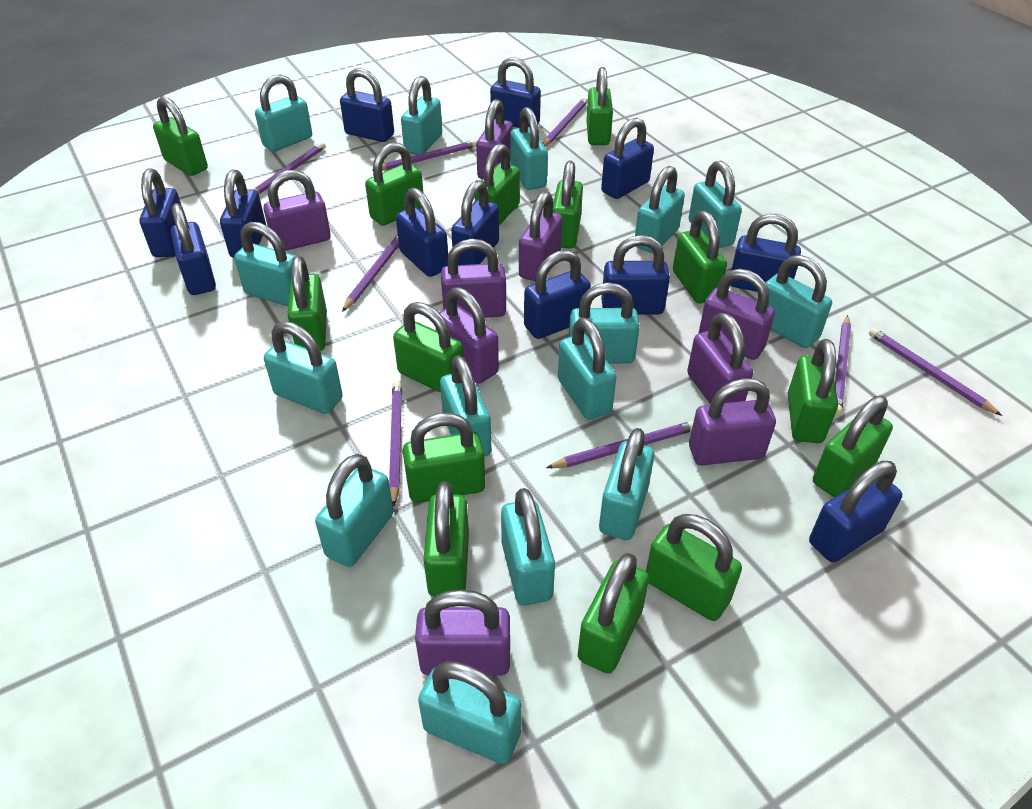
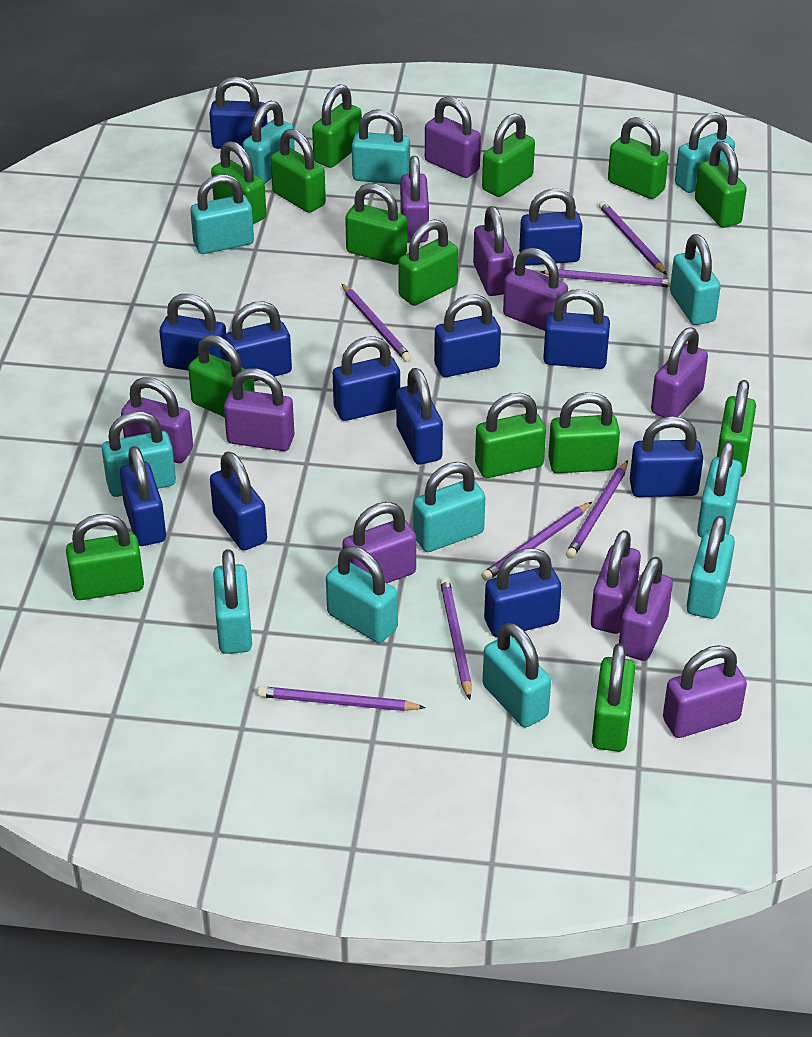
purple padlock: [264,170,331,251] [415,590,510,676] [436,287,499,383] [441,239,506,318] [476,99,513,179] [519,191,563,281] [687,313,753,403] [689,378,776,465] [698,269,775,360] = 9 -> [121,377,193,463] [224,368,295,451] [342,502,416,583] [400,156,429,243] [425,96,481,178] [473,206,514,296] [503,248,568,331] [591,530,641,634] [619,557,673,661] [651,328,708,418] [663,645,747,738] = 11
purple pencil: [253,142,326,194] [342,234,399,312] [382,140,477,171] [389,381,402,507] [543,97,588,146] [546,421,694,468] [835,315,851,415] [869,328,1002,416] = 8 -> [258,686,426,711] [342,284,412,362] [440,577,472,700] [481,502,592,581] [540,269,671,287] [566,460,628,559] [599,201,667,275] = 7
turquoise padlock: [234,222,295,306] [255,74,312,152] [264,321,343,414] [315,454,394,567] [401,76,442,155] [418,661,522,764] [440,355,492,457] [501,488,555,606] [510,107,548,190] [558,317,616,420] [569,282,640,364] [599,428,654,540] [635,166,685,253] [689,161,742,248] [766,255,832,348] = 15 -> [102,411,176,497] [190,174,254,254] [213,549,252,654] [242,101,295,183] [326,546,398,643] [352,109,410,185] [413,462,485,552] [482,623,551,727] [670,234,721,325] [675,112,735,193] [686,516,735,619] [697,442,742,538] = 12

